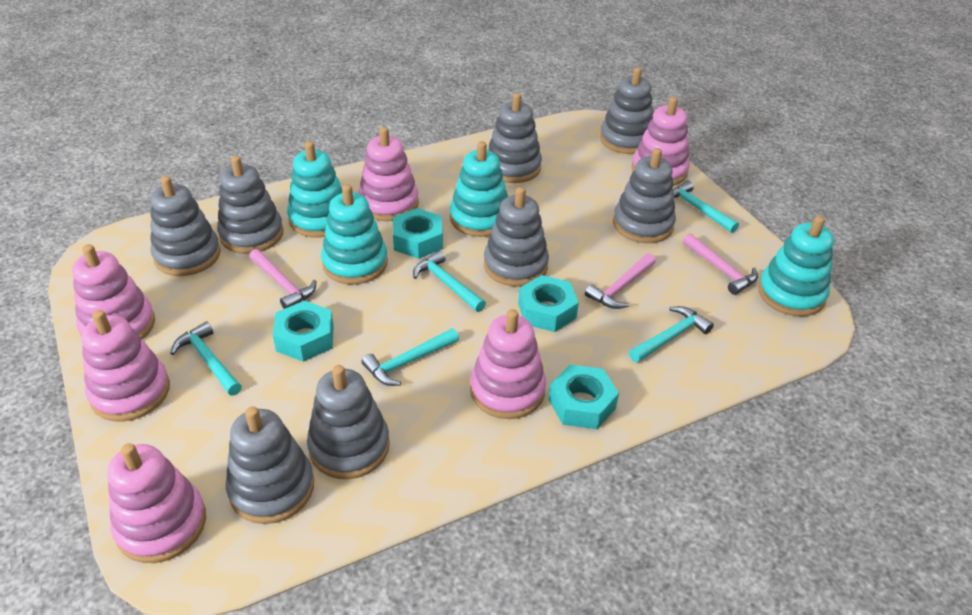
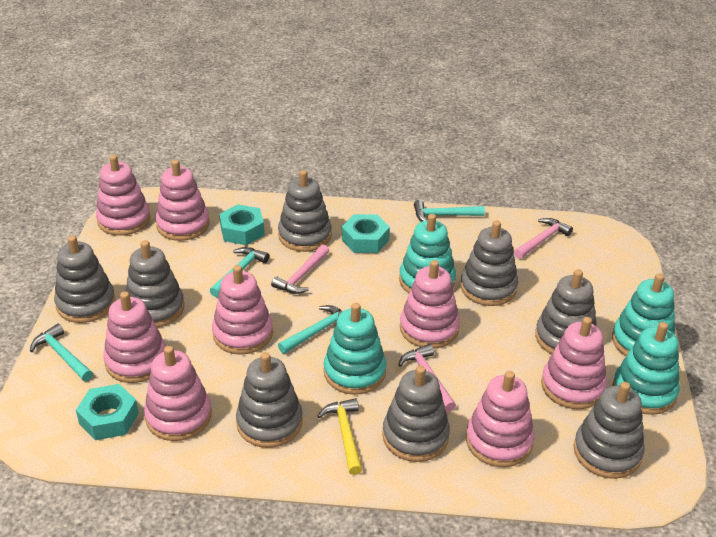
pink stacking toy: [72,244,155,340] [81,310,170,422] [108,443,206,563] [358,127,419,221] [470,309,546,419] [631,97,690,186] = 6 -> [96,155,151,236] [103,291,166,383] [144,346,212,441] [155,160,209,241] [212,265,273,355] [400,260,460,349] [466,371,534,467] [541,317,607,409] = 8
turquoise hammer: [170,322,242,396] [362,328,459,386] [413,250,486,312] [629,306,714,363] [673,180,739,233] = 5 -> [30,324,93,381] [210,247,269,297] [278,305,343,354] [414,200,485,222] = 4
turquoise nut: [273,301,334,362] [393,208,443,259] [518,275,579,332] [548,365,619,429] = 4 -> [76,384,139,440] [219,204,265,245] [342,214,390,253] = 3
yellow hammer: none = 0 -> [317,398,362,475] = 1

